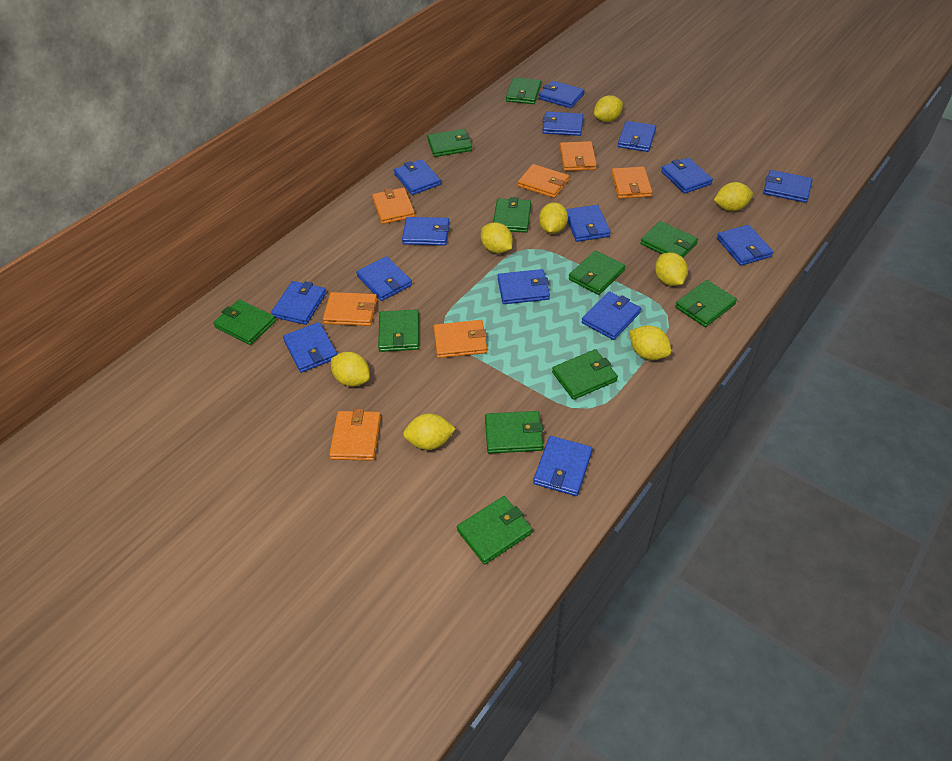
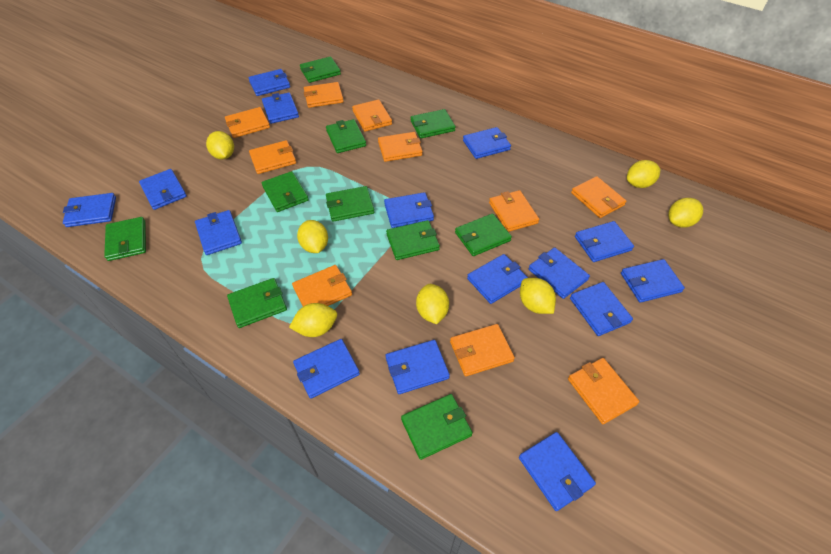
green wallet: [213,299,276,345] [378,309,419,352] [427,129,472,157] [457,496,533,565] [485,411,543,454] [493,197,531,233] [506,77,541,104] [552,349,618,400] [569,250,625,295] [640,221,698,258] [675,280,737,327] = 11 -> [104,217,146,261] [227,278,287,328] [261,171,309,212] [300,56,341,83] [326,119,366,153] [326,186,374,222] [386,220,440,260] [401,394,473,460] [411,109,456,139] [455,213,512,256] = 10
orange wallet: [323,292,377,326] [329,409,381,461] [372,188,415,224] [434,320,487,358] [518,164,569,198] [560,141,597,171] [611,167,652,199] = 7 -> [225,107,270,138] [249,140,296,174] [292,265,352,306] [304,82,344,108] [352,99,392,132] [378,132,423,162] [450,324,515,376] [489,190,539,232] [568,358,639,424] [571,176,626,218] = 10
yellow lemon: [331,352,370,387] [403,413,456,450] [481,222,513,254] [539,202,568,234] [594,95,623,122] [629,325,671,360] [655,252,688,286] [714,182,753,211] = 8 -> [206,131,234,159] [289,303,337,337] [297,220,328,253] [416,284,449,324] [520,278,556,314] [627,160,660,188] [668,198,703,228] = 7

